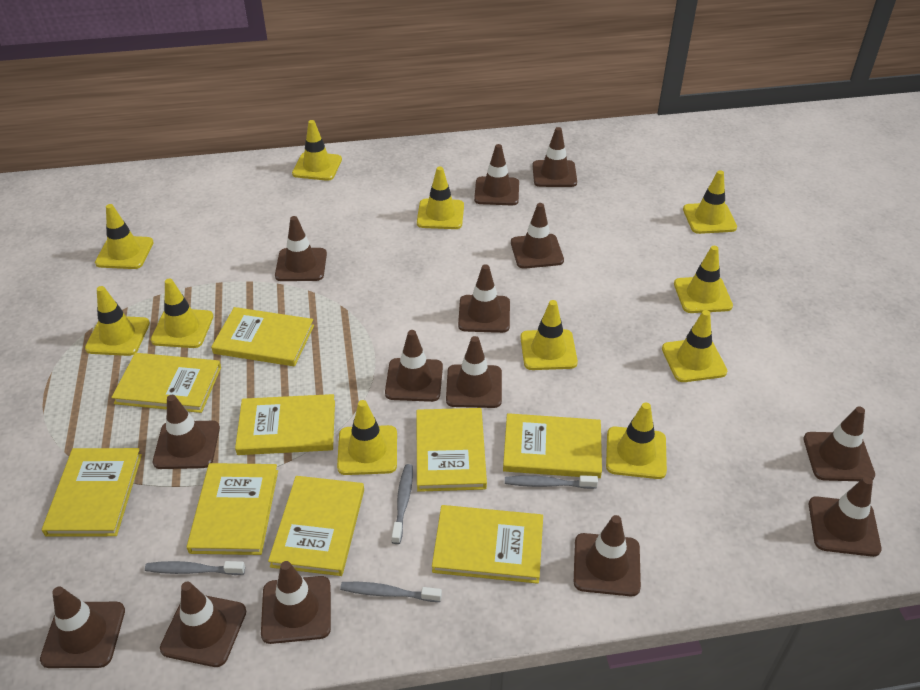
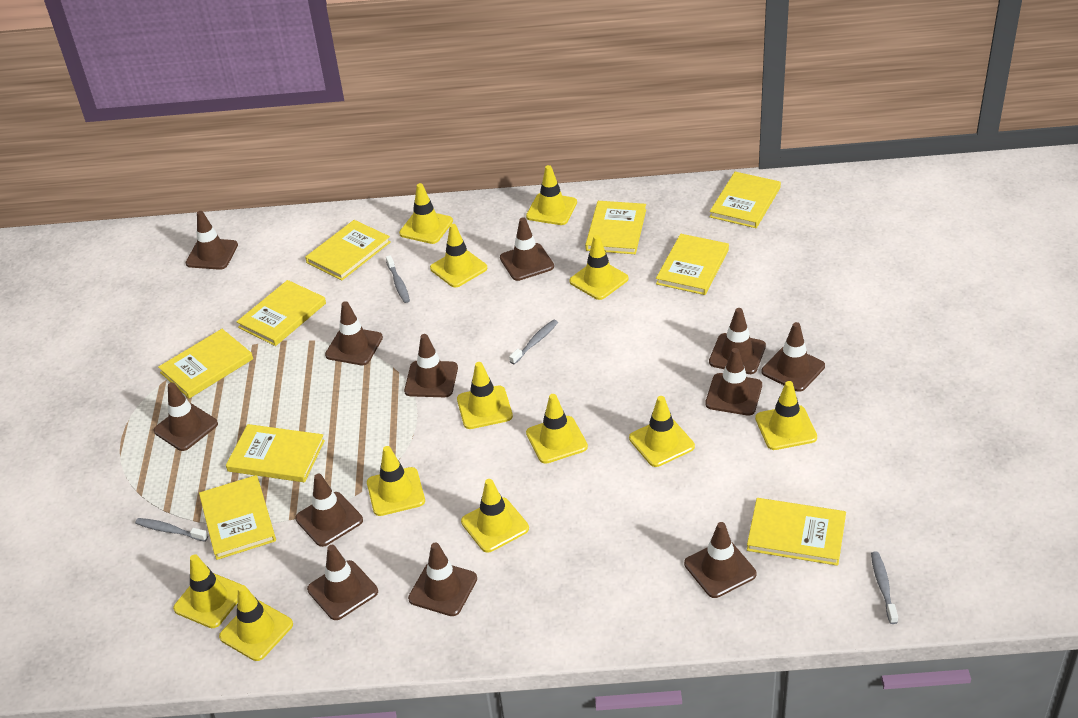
brown traffic cone: [40,586,125,668] [153,395,220,469] [160,582,246,667] [261,561,331,644] [275,216,327,281] [385,330,443,402] [446,336,502,408] [458,264,510,333] [474,144,519,205] [511,203,564,269] [533,127,577,187] [574,515,641,596] [803,406,875,481] [809,477,882,557] = 14 -> [153,382,218,451] [186,211,238,270] [295,474,363,547] [307,545,378,620] [325,301,383,365] [404,334,458,397] [408,542,477,616] [500,218,554,281] [684,522,756,598] [705,348,762,416] [709,308,766,374] [762,322,825,392] = 12
yellow traffic cone: [85,286,150,356] [95,204,154,269] [151,279,213,348] [292,120,342,181] [337,400,397,475] [417,167,464,229] [520,300,578,370] [606,402,667,479] [662,310,727,382] [674,246,733,313] [683,170,737,234] = 11 -> [173,554,242,628] [219,585,293,661] [367,446,425,516] [399,183,453,244] [430,224,488,288] [457,362,513,429] [461,479,529,553] [526,165,577,225] [526,394,588,464] [569,235,628,300] [629,396,695,467] [755,381,817,450] = 12

